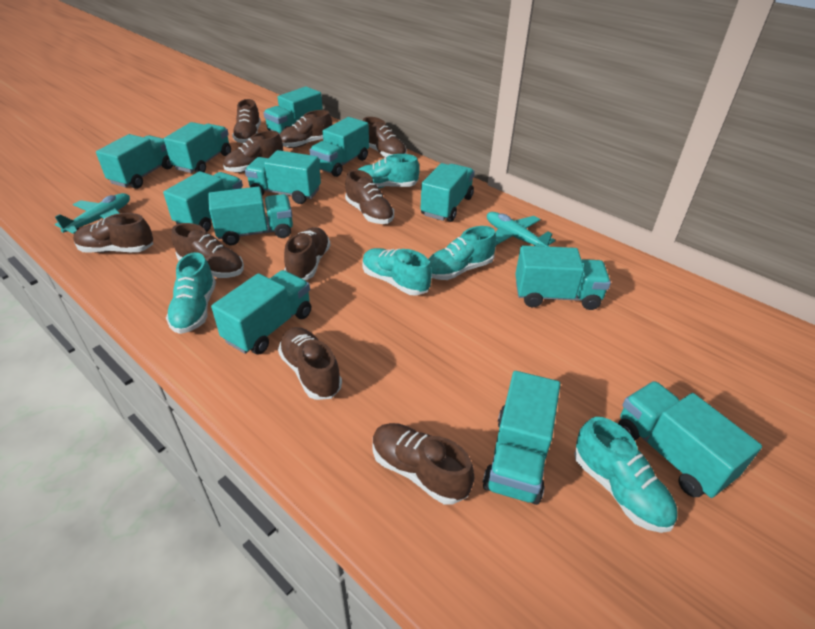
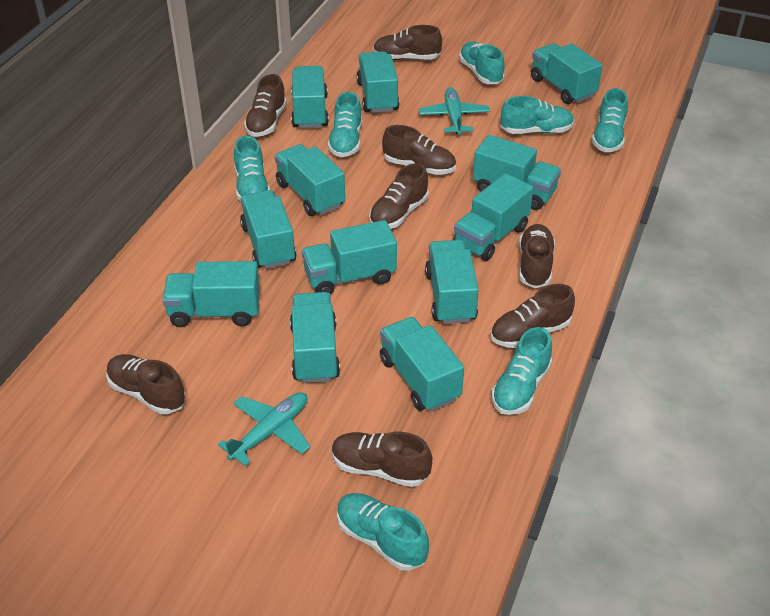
brown shoe: [73,213,153,253] [172,223,244,278] [223,131,283,173] [232,99,261,143] [278,327,342,400] [280,110,332,148] [284,227,331,280] [345,170,394,224] [363,117,407,157] [373,423,474,505] = 10 -> [106,354,186,414] [244,74,287,137] [332,432,432,487] [369,163,428,229] [373,25,442,60] [382,125,456,175] [490,284,575,348] [519,224,555,288] = 8
turquoise shoe: [166,252,216,334] [357,154,420,188] [362,248,432,296] [428,226,496,280] [574,417,678,533] = 5 -> [234,136,270,201] [328,92,362,157] [337,493,429,571] [459,42,505,84] [491,327,552,415] [501,96,574,134] [592,88,628,152] = 7

